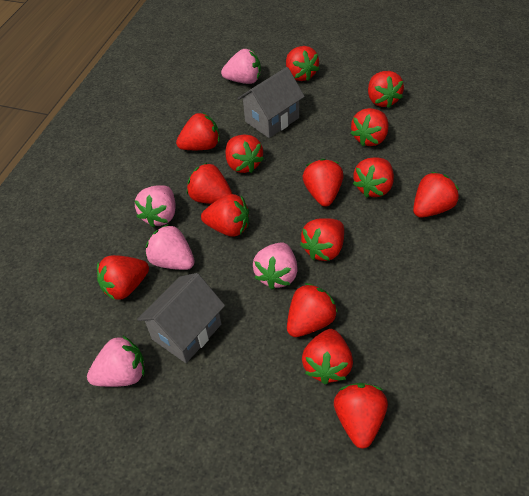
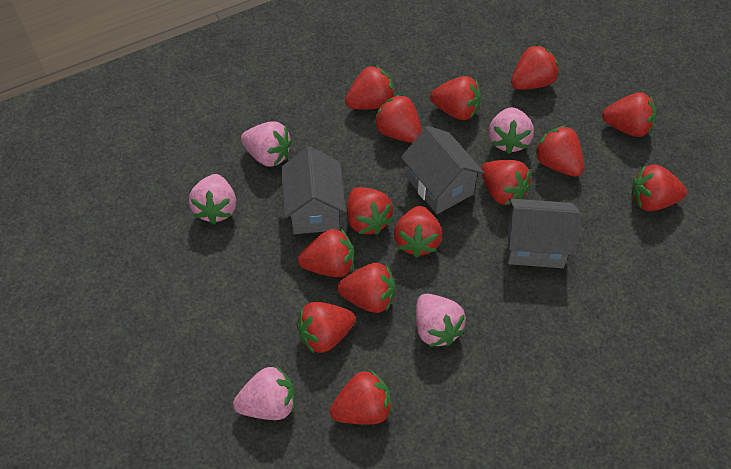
grey house: [137,273,225,363] [237,67,305,138] = 2 -> [281,146,346,234] [401,126,484,214] [508,198,580,268] = 3
red strawberry: [97,255,149,300] [176,113,220,150] [187,162,232,204] [201,194,249,237] [225,135,264,173] [286,46,319,81] [287,283,338,337] [300,218,344,261] [302,329,353,384] [303,159,344,207] [334,383,388,449] [350,108,388,146] [353,157,394,198] [368,71,404,108] [413,172,459,218] = 15 -> [297,302,355,353] [298,229,354,277] [330,370,392,424] [337,263,395,313] [345,65,395,109] [347,187,393,235] [374,94,422,143] [394,206,442,258] [430,76,481,120] [481,160,531,205] [511,44,559,90] [534,125,584,177] [602,92,656,137] [631,164,687,211] = 14

